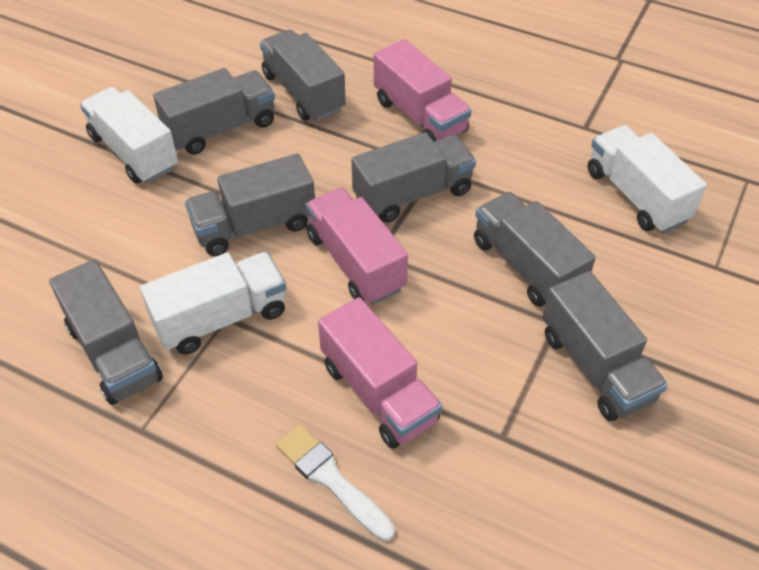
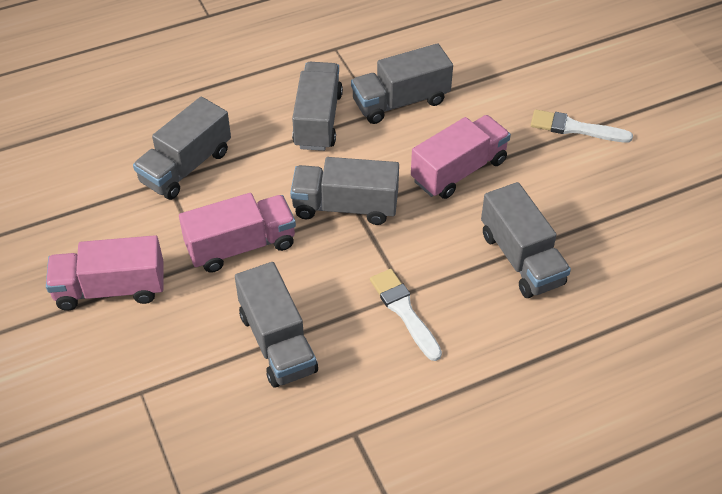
grey truck: [49,259,163,405] [153,68,275,155] [185,153,315,256] [260,30,346,121] [351,132,476,223] [474,192,596,307] [542,271,668,421] = 7 -> [133,97,231,200] [235,262,318,388] [290,157,399,225] [292,62,343,151] [351,43,453,124] [481,182,571,298] = 6
white brush: [276,424,395,541] = 1 -> [370,269,442,361] [531,109,633,142] = 2
white truck: [80,87,178,184] [140,252,286,354] [588,125,707,233] = 3 -> none = 0

